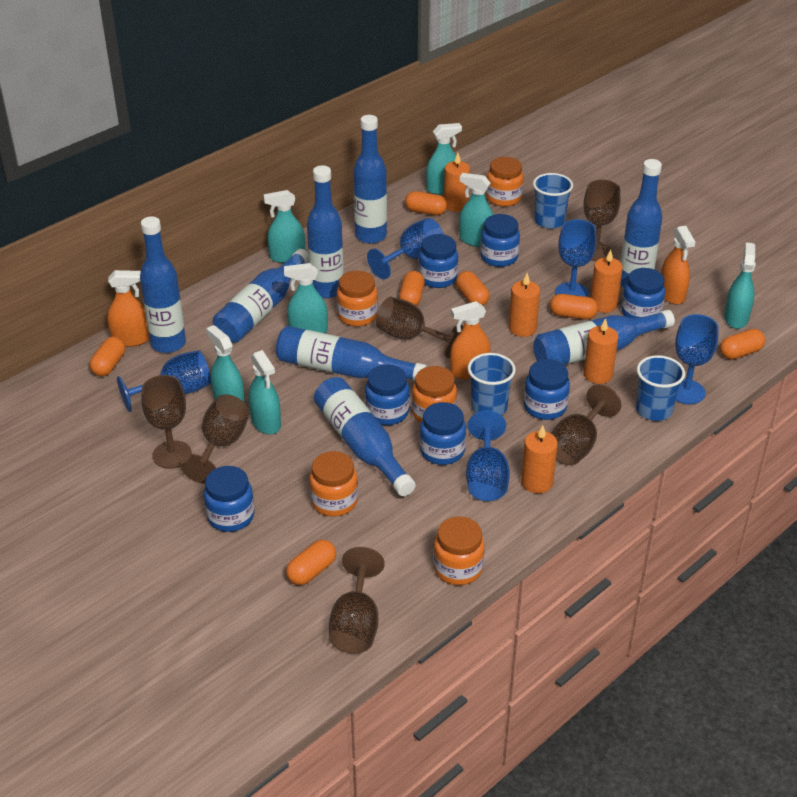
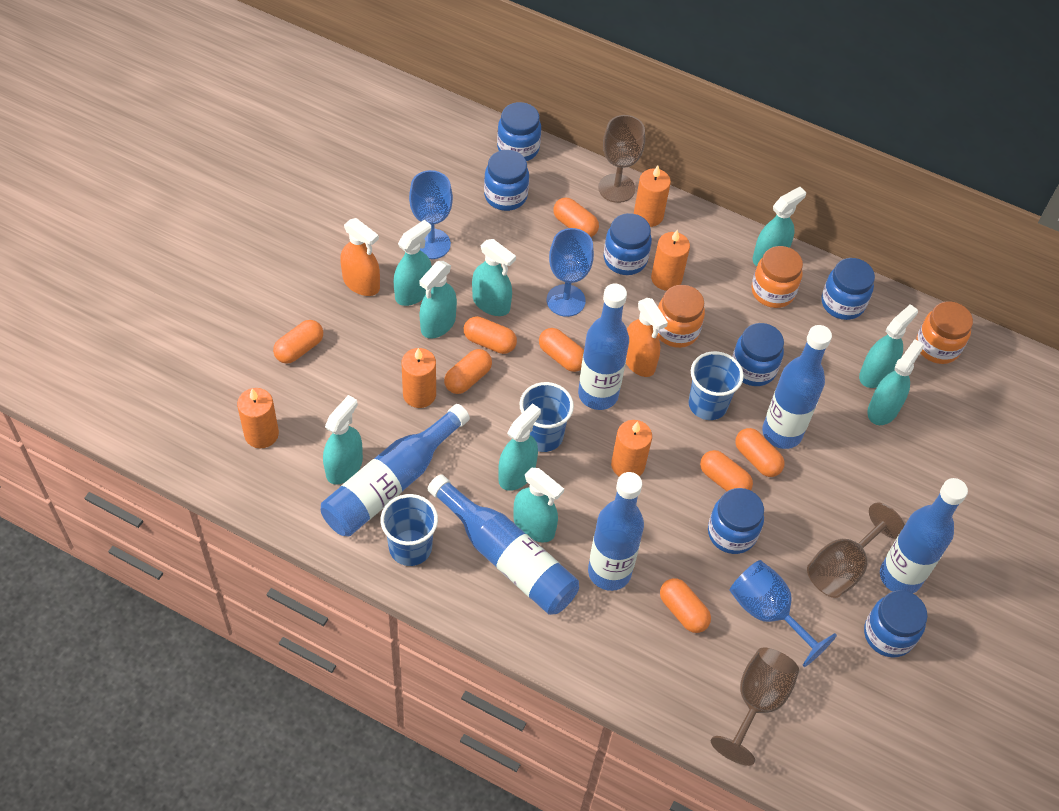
blue bottle: [140,216,186,353] [213,249,309,343] [276,326,427,381] [307,165,344,298] [314,377,416,496] [353,115,387,244] [533,310,675,365] [621,159,662,287] = 8 -> [321,404,470,537] [428,474,579,615] [578,283,629,410] [588,472,644,591] [762,325,832,449] [880,478,968,593] = 6
blue goblet: [117,350,211,412] [367,218,443,279] [466,410,510,501] [555,219,597,297] [675,314,719,404] = 5 -> [409,170,453,259] [547,228,594,317] [730,560,837,667] = 3
brown goblet: [141,375,192,469] [180,394,249,484] [329,547,385,653] [376,296,463,358] [551,384,621,465] [584,180,620,261] = 6 -> [598,115,645,203] [711,648,799,766] [807,503,905,598] = 3
orange capsule: [90,336,125,376] [286,539,336,585] [399,271,425,306] [405,191,447,215] [456,271,490,306] [550,294,598,320] [720,329,765,360] = 7 -> [273,320,323,364] [444,349,492,394] [464,316,517,354] [539,328,584,372] [553,197,599,237] [660,578,711,633] [700,450,753,491] [735,428,785,477] = 8
orange jar: [309,451,358,517] [337,271,378,327] [412,366,457,423] [433,516,485,585] [486,157,524,207] = 5 -> [658,285,705,348] [752,246,803,308] [916,301,973,364] = 3
orange spray bottle: [107,270,150,347] [450,301,490,380] [661,226,695,305] = 3 -> [340,218,380,296] [626,298,668,377] = 2
turquoise spray bottle: [206,325,245,403] [249,350,281,434] [264,190,305,263] [284,263,328,333] [426,123,462,195] [459,173,493,247] [724,242,756,329] = 7 -> [323,395,363,484] [394,220,432,306] [419,261,457,339] [472,239,516,316] [498,403,541,491] [514,467,564,542] [753,187,806,266] [859,304,918,388] [867,339,924,425] = 9

